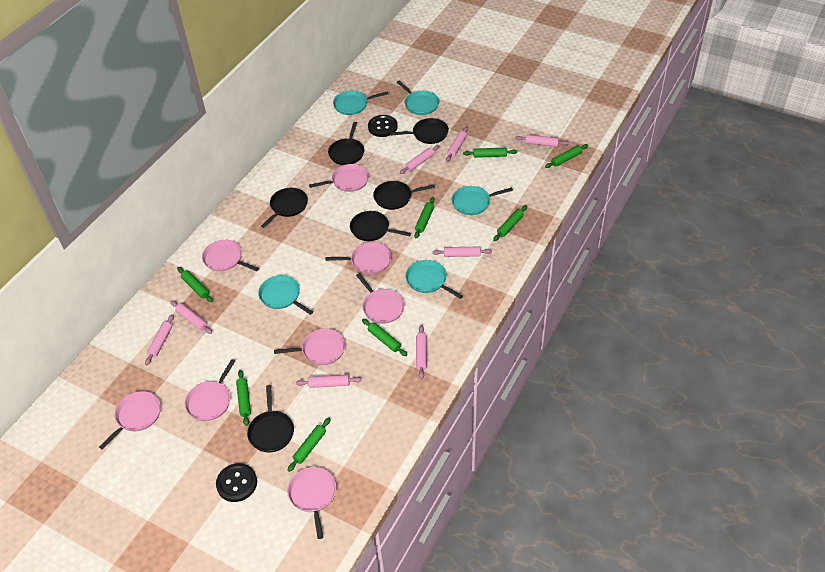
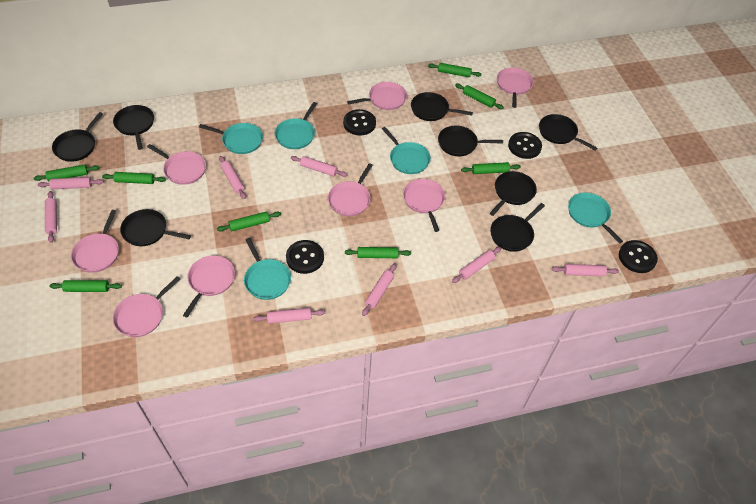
black button: [216,463,257,502] [368,115,398,137] = 2 -> [286,240,324,274] [343,109,376,136] [508,132,542,159] [619,240,658,273] = 4
black pan: [247,385,294,453] [261,188,308,228] [328,122,364,165] [350,211,411,241] [373,181,435,210] [391,118,449,144] = 6 -> [52,112,103,162] [113,105,154,150] [120,209,191,246] [411,92,473,121] [438,126,503,156] [490,171,537,216] [490,203,545,252] [539,114,597,151] = 8

